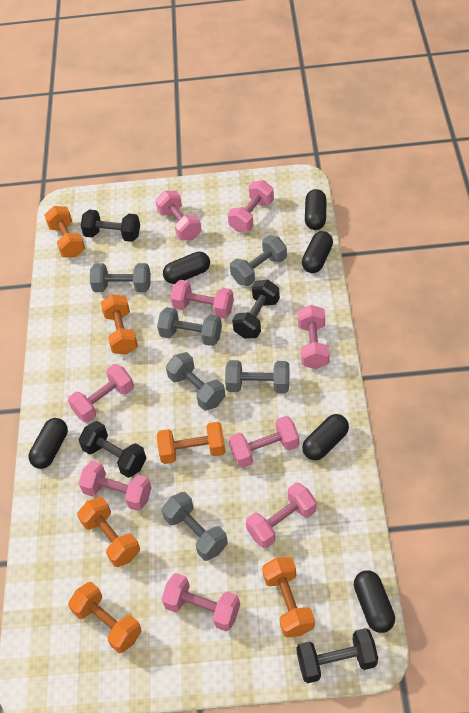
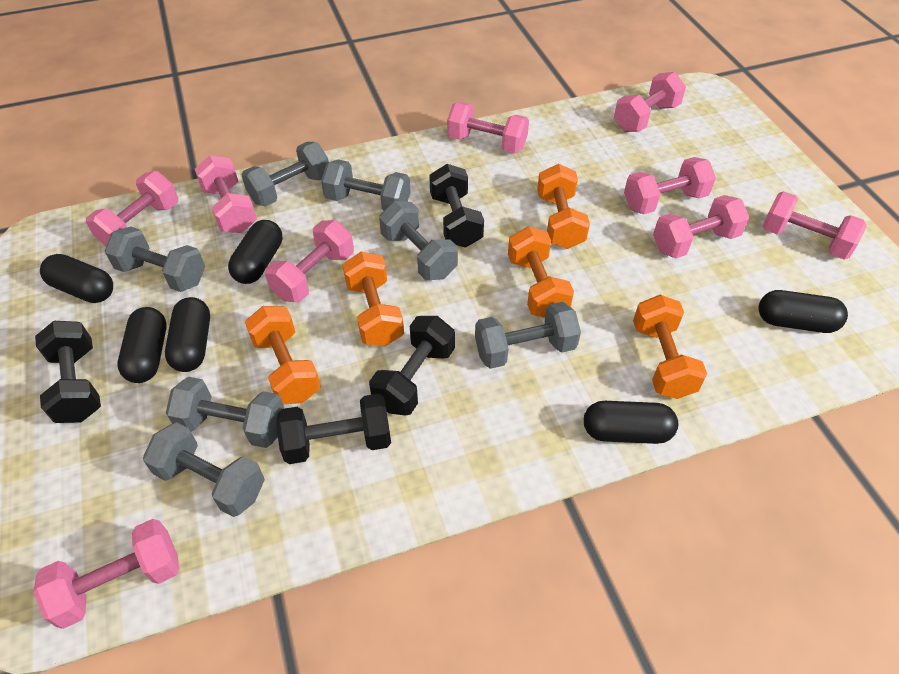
grey dumbbell: [90,263,151,292] [157,307,222,346] [162,492,228,561] [166,352,225,411] [225,360,290,393] [230,235,287,286] = 6 -> [105,226,205,292] [143,422,265,517] [166,377,285,448] [242,142,329,207] [321,159,411,211] [379,201,458,280] [475,302,581,369] = 7
orange dumbbell: [44,206,85,258] [68,582,142,653] [77,497,140,567] [101,294,138,355] [157,422,226,464] [262,557,315,638] = 6 -> [245,306,321,404] [343,252,404,346] [508,227,574,318] [537,164,590,249] [633,295,707,399] = 5

